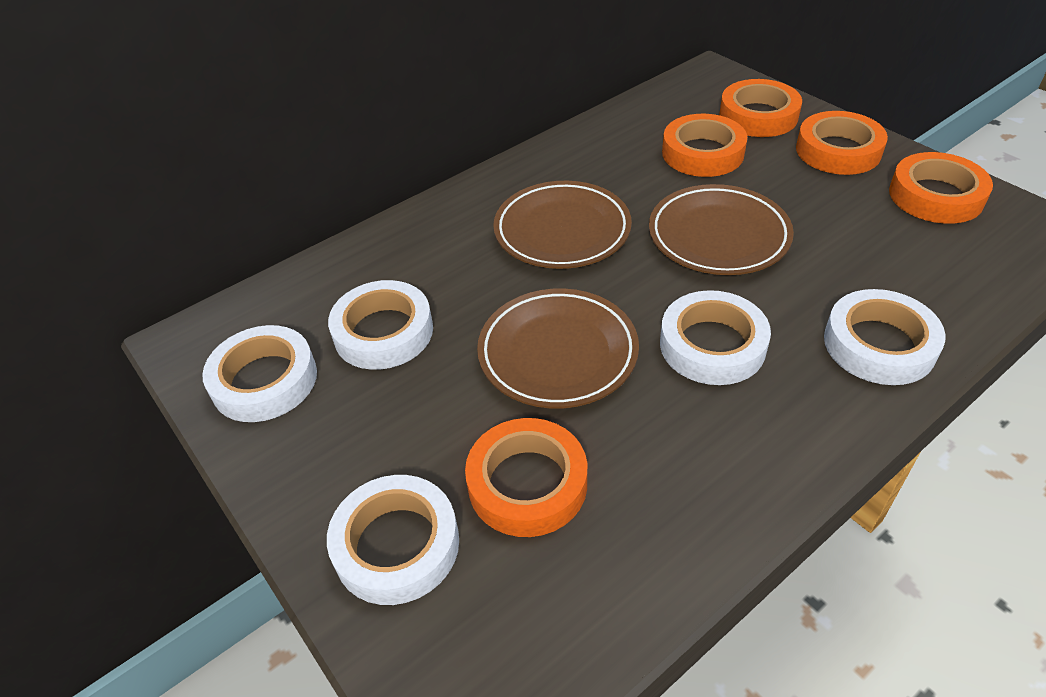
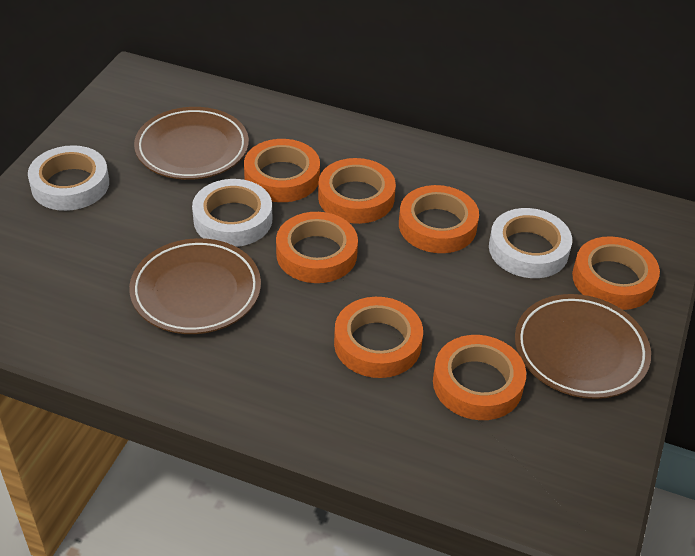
orange tape: [465,418,587,537] [662,114,747,177] [719,79,802,137] [796,111,888,175] [889,152,993,224] = 5 -> [244,139,320,202] [276,212,358,283] [318,158,396,224] [334,297,423,378] [399,185,479,253] [433,335,526,420] [572,236,660,310] = 7
white tape: [202,325,317,422] [327,475,459,605] [328,280,433,370] [660,290,771,385] [824,289,946,385] = 5 -> [28,145,109,211] [192,179,272,247] [489,208,572,278] = 3

